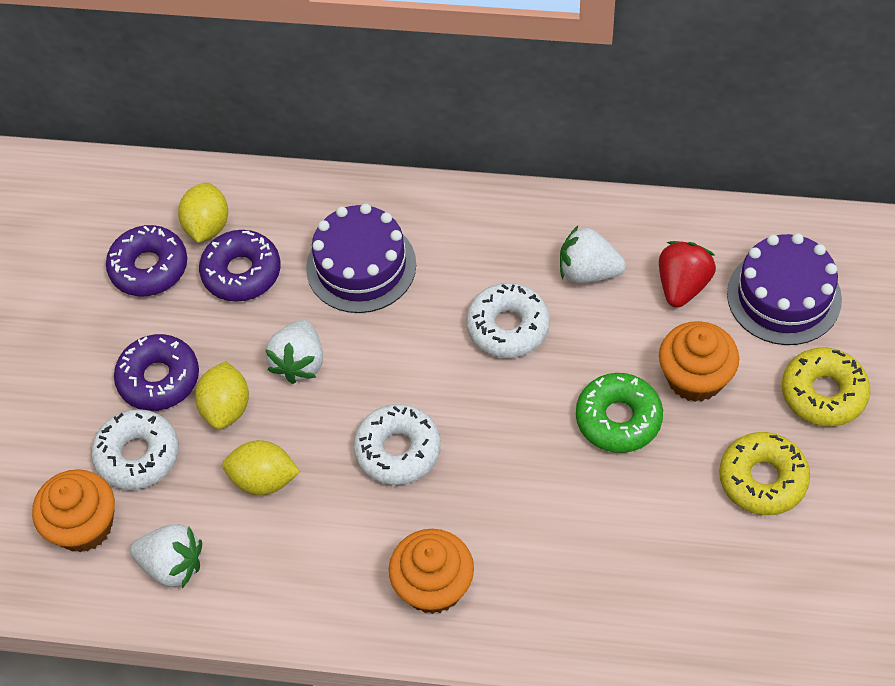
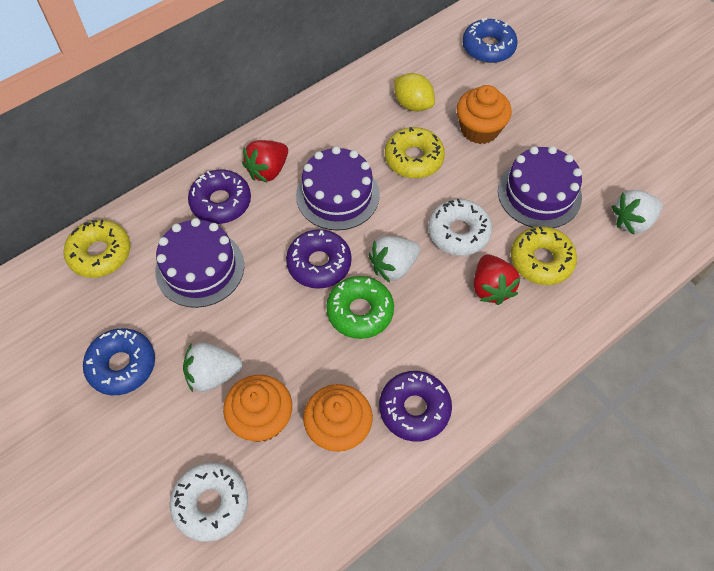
blue donut: none = 0 -> [83,328,155,395] [462,18,518,63] = 2
purple cake: [306,204,416,313] [727,233,842,345] = 2 -> [155,218,244,308] [296,146,380,230] [498,146,582,228] = 3
red strawberry: [659,241,716,308] = 1 -> [242,140,288,183] [474,255,521,305] = 2
white donut: [91,409,179,490] [353,404,441,485] [466,283,550,358] = 3 -> [170,462,248,542] [428,199,492,256] = 2
yellow donut: [719,432,810,515] [782,347,870,427] = 2 -> [64,220,131,278] [385,127,445,178] [511,226,577,285] = 3
yellow lemon: [178,183,228,243] [195,361,249,429] [222,440,300,495] = 3 -> [394,73,435,112] = 1

